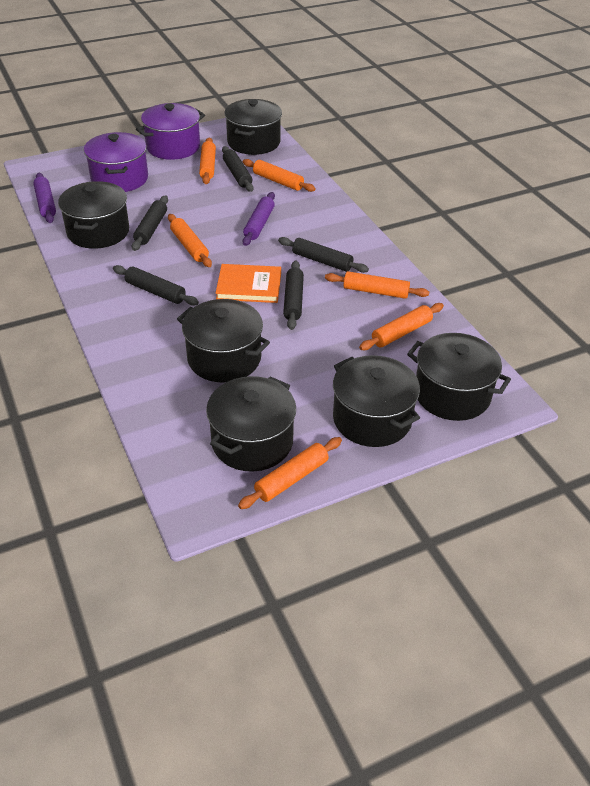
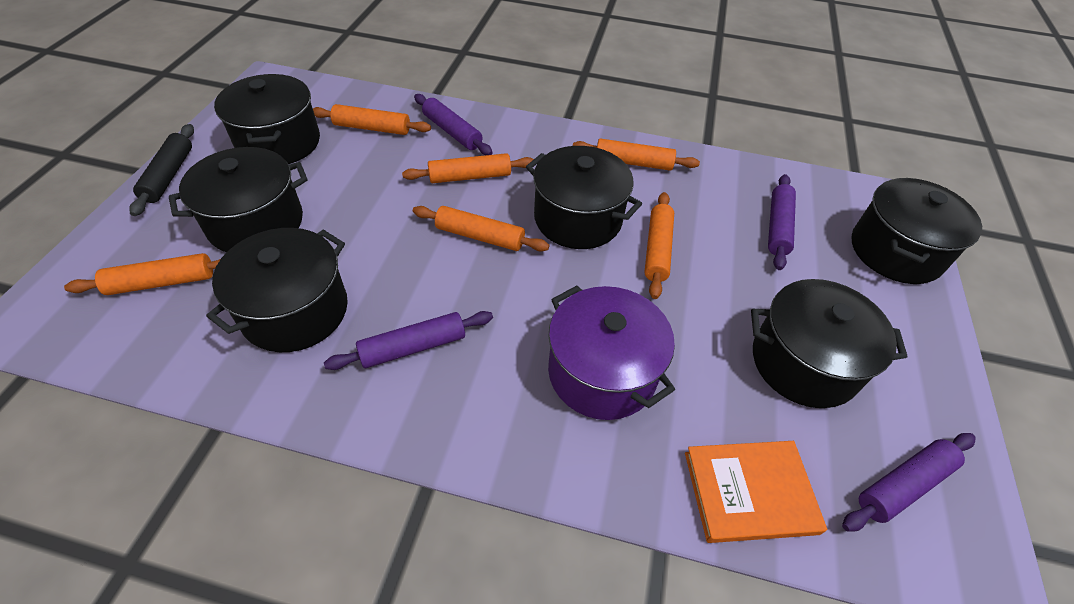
black rolling pin: [113,265,199,306] [132,195,168,251] [222,146,254,192] [278,237,369,273] [283,261,304,330] = 5 -> [129,124,194,216] = 1
purple pot: [84,132,148,192] [136,103,205,160] = 2 -> [548,286,675,420] = 1
purple rolling pin: [33,173,56,223] [243,192,275,246] = 2 -> [324,311,493,370] [414,94,493,155] [768,174,796,270] [842,433,976,532] = 4

